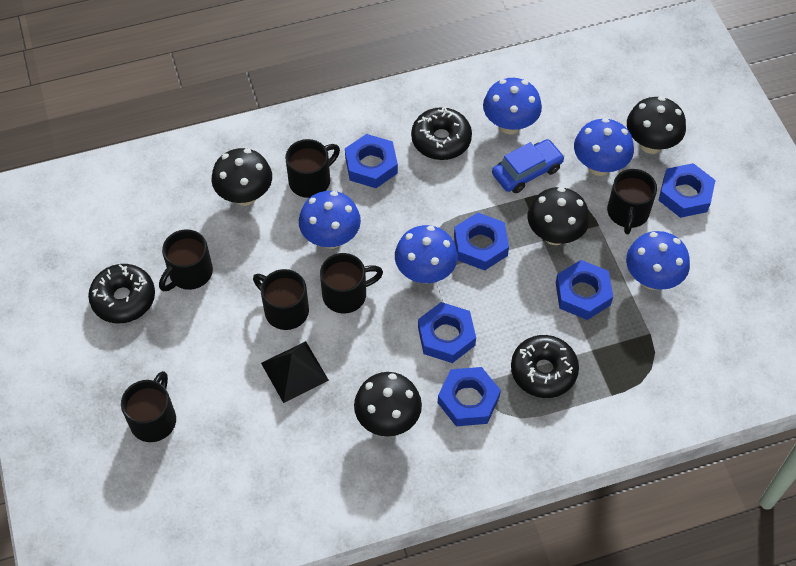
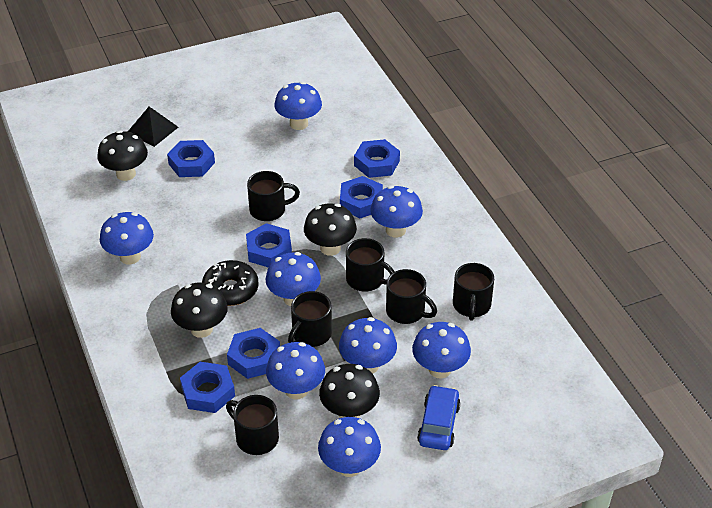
black donut: [88,264,155,323] [411,107,472,160] [511,335,579,398] = 3 -> [202,260,259,306] = 1
blue mushroom: [299,191,361,249] [395,225,458,284] [483,78,542,134] [574,118,634,176] [626,231,690,290] = 5 -> [100,212,154,265] [266,252,321,306] [266,342,325,399] [274,82,322,130] [318,417,381,477] [339,317,397,374] [370,186,423,238] [412,322,471,379] = 8

